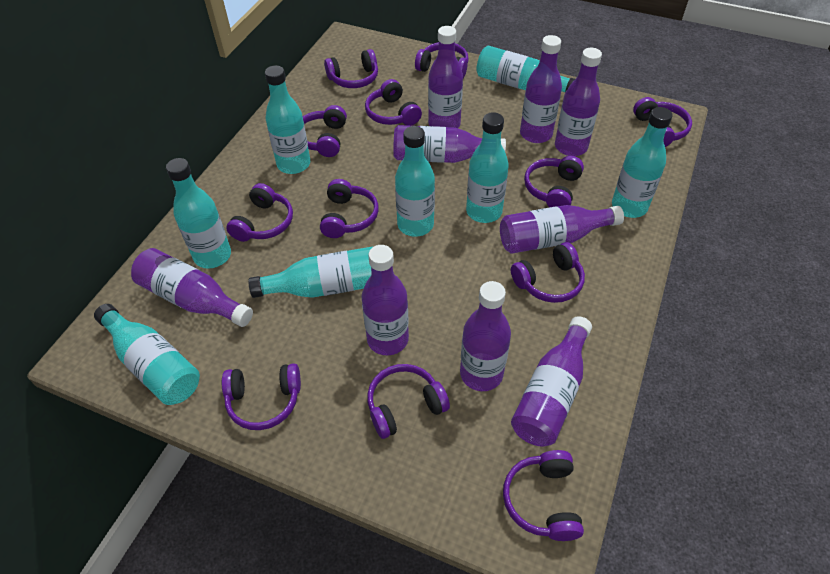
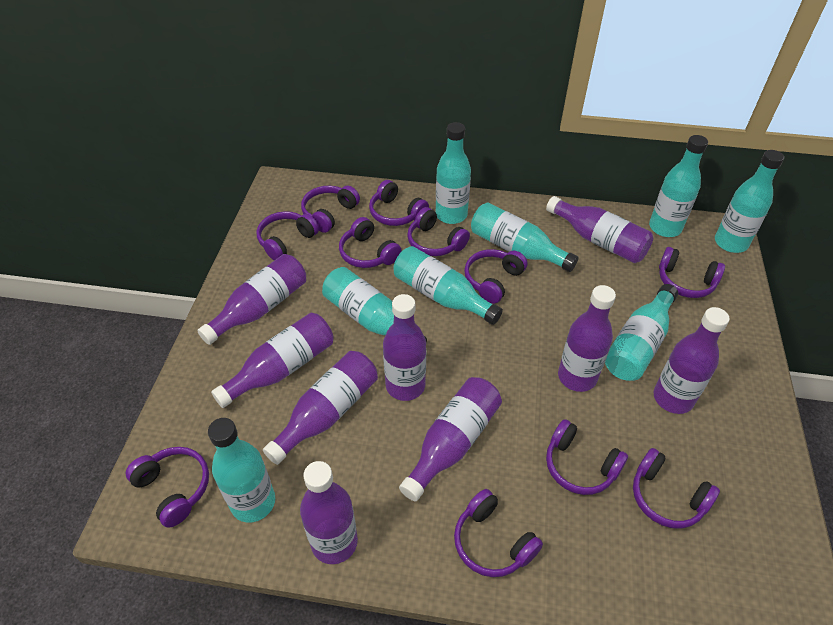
purple headphones: [222,363,301,430] [226,183,293,242] [303,105,347,157] [320,179,379,238] [324,49,378,88] [365,79,422,126] [367,364,450,439] [415,42,469,78] [503,450,584,541] [511,242,585,303] [524,156,584,207] [633,97,692,147] = 12 -> [126,447,209,528] [256,211,319,260] [301,186,360,233] [339,217,402,268] [369,180,429,226] [407,207,470,256] [454,489,543,577] [464,249,528,304] [546,419,628,495] [633,448,720,529] [659,247,725,298] = 11

